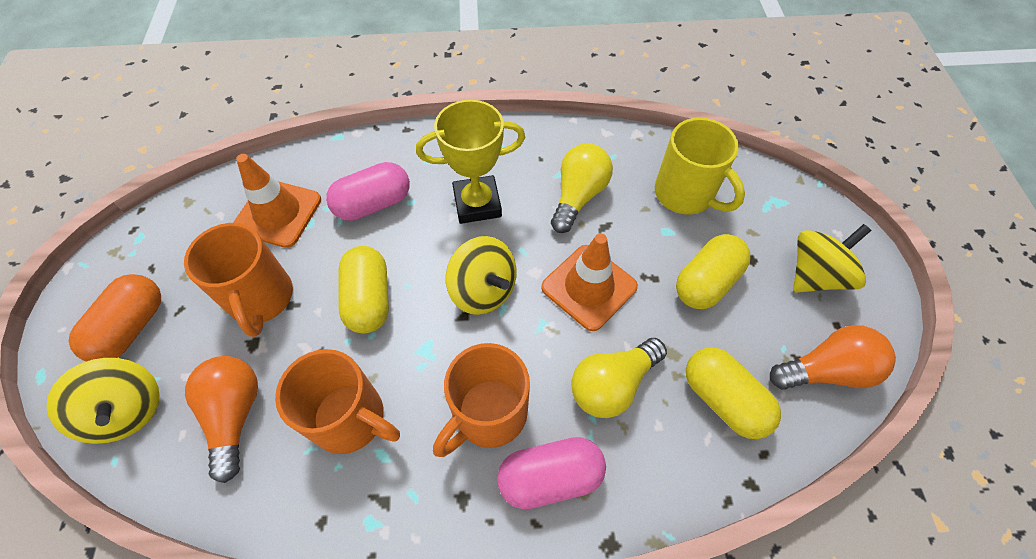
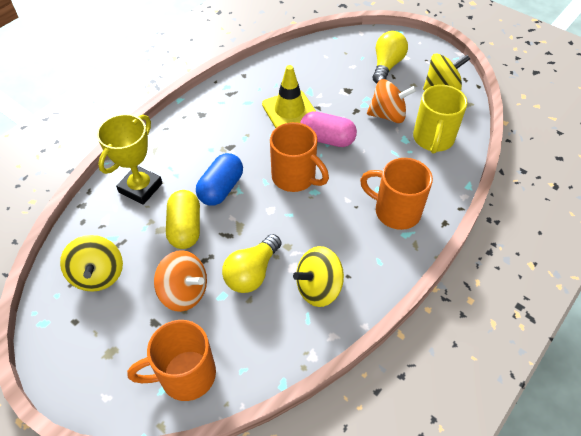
blue capsule: none = 0 -> [196,153,243,206] = 1
orange capsule: [69,274,161,362] = 1 -> none = 0
orange light bulb: [185,356,258,483] [770,325,896,390] = 2 -> none = 0
orange spinning top: none = 0 -> [154,250,207,312] [367,79,417,123] = 2
orange traffic cone: [233,154,321,248] [541,233,638,331] = 2 -> none = 0
pink capsule: [326,162,410,221] [497,437,606,509] = 2 -> [300,111,357,147] = 1
yellow capsule: [339,246,389,333] [676,234,750,309] [686,348,781,439] = 3 -> [166,190,200,249] = 1
yellow traffic cone: none = 0 -> [262,65,316,128] = 1

